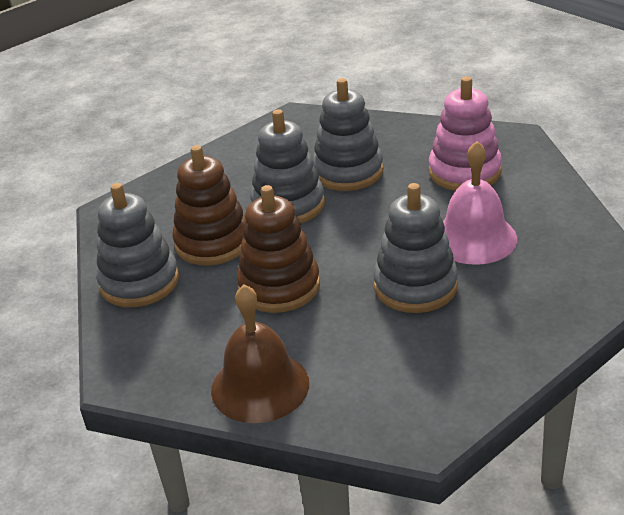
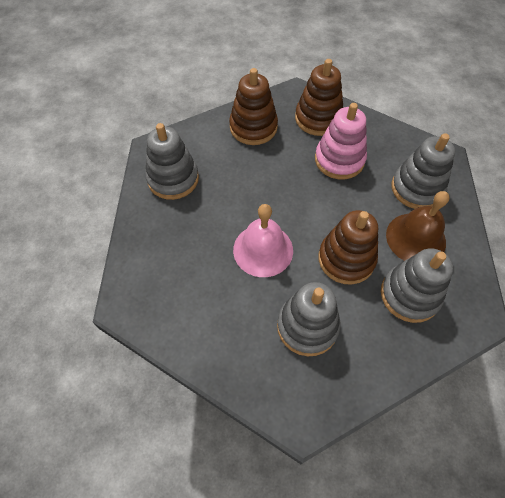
brown stacking toy: [172,145,246,266] [237,185,320,313] = 2 -> [229,68,278,145] [295,59,343,136] [318,210,378,285] = 3

